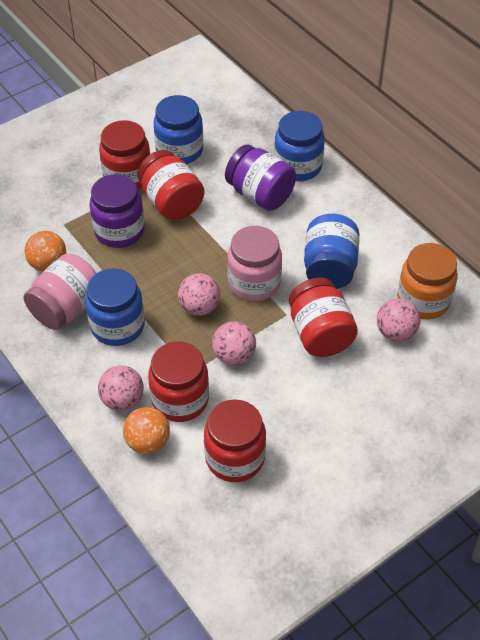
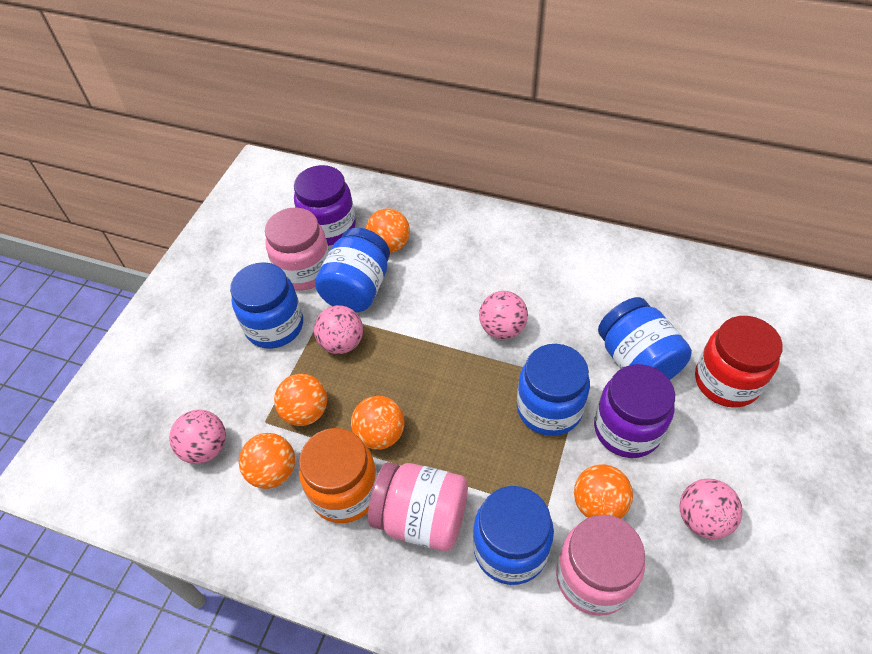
blue jar: [85,268,145,346] [154,95,203,164] [274,111,325,181] [304,214,359,289] = 4 -> [230,262,303,349] [315,228,390,312] [473,486,554,585] [517,344,590,436] [598,297,692,380] = 5
orange ball: [25,231,66,272] [123,407,170,454] = 2 -> [239,433,295,489] [274,374,327,426] [351,396,405,450] [366,208,410,253] [574,464,633,519] = 5
pink jar: [24,253,96,330] [227,226,282,301] = 2 -> [265,208,329,290] [368,462,468,551] [556,515,645,616] = 3
red jar: [99,120,150,189] [137,150,204,220] [148,342,209,422] [204,400,266,482] [289,277,358,357] = 5 -> [695,316,783,408] = 1

